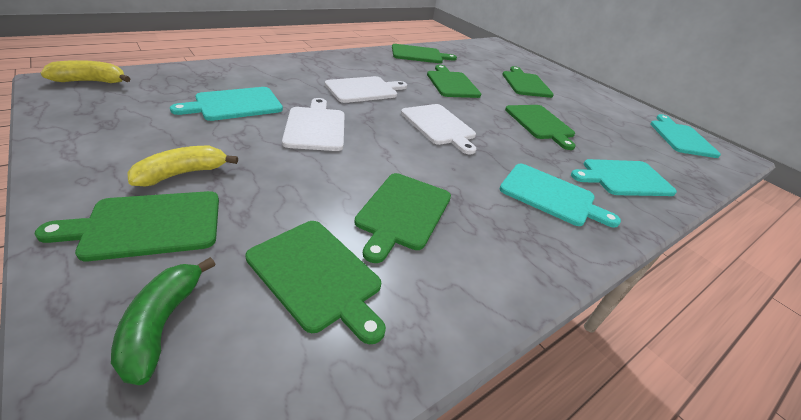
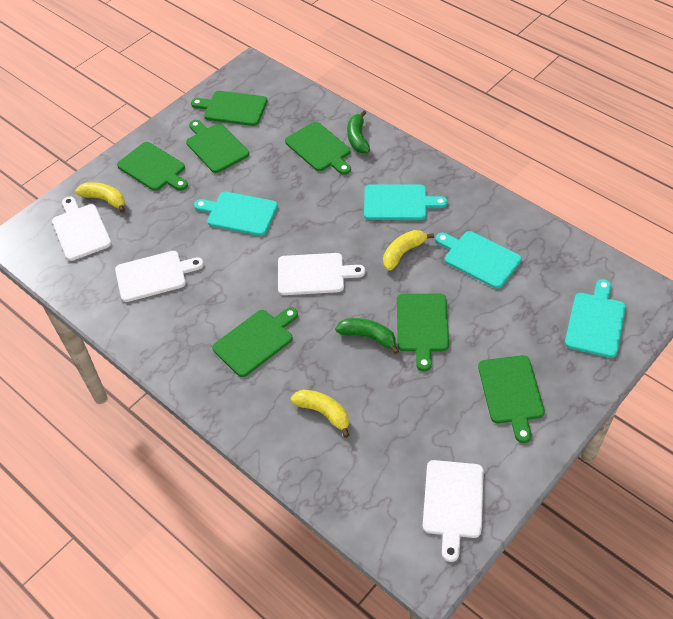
green banana: [111,257,216,385] = 1 -> [335,318,399,354] [347,110,370,153] = 2
white cutting board: [282,98,345,151] [325,76,407,103] [401,104,476,154] = 3 -> [52,196,111,261] [115,251,204,302] [278,253,365,295] [423,460,484,562] = 4
yellow banana: [41,60,131,83] [127,146,238,186] = 2 -> [75,182,125,213] [291,390,350,438] [383,230,434,271] = 3

